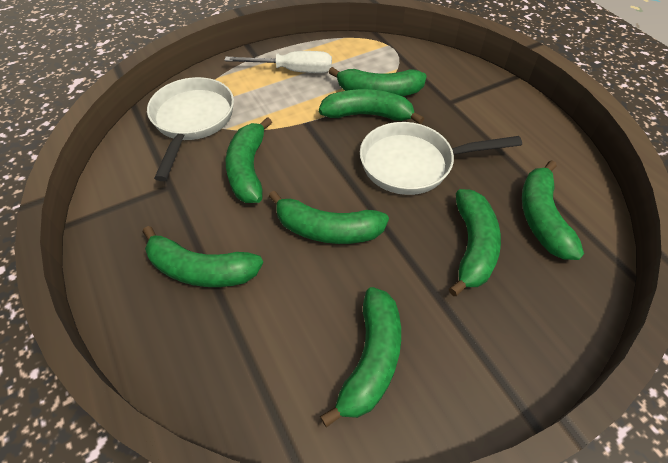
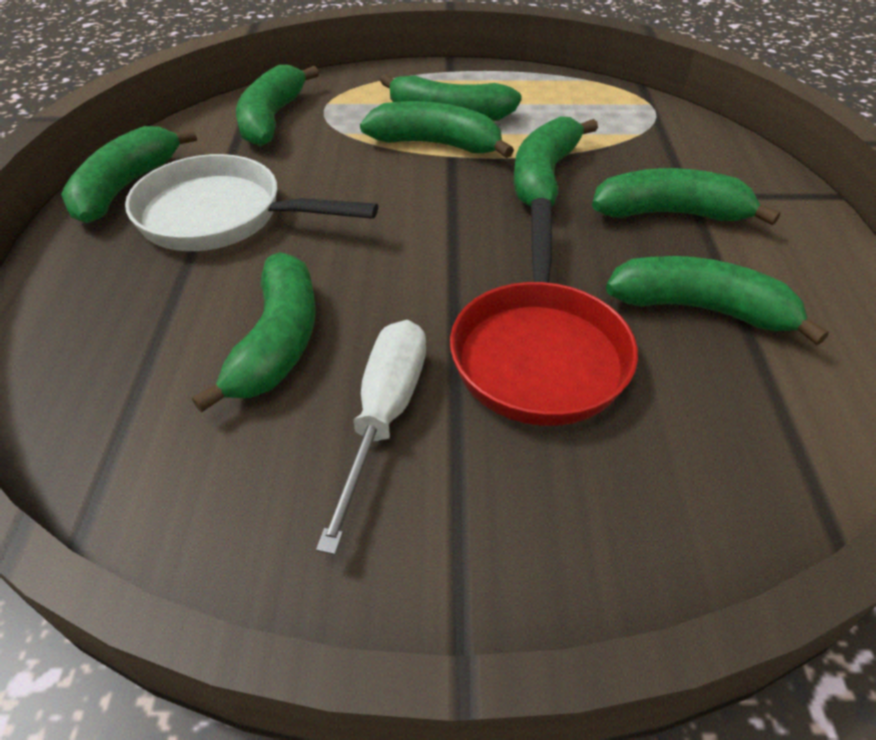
red pan: none = 0 -> [450,198,638,426] = 1
white pan: [147,77,234,181] [360,122,522,195] = 2 -> [125,154,378,251] = 1

